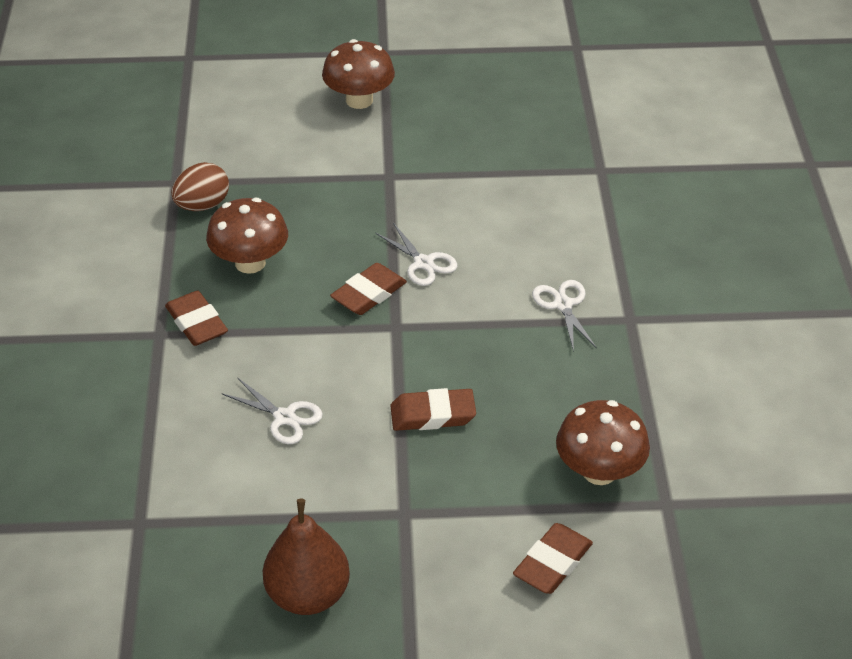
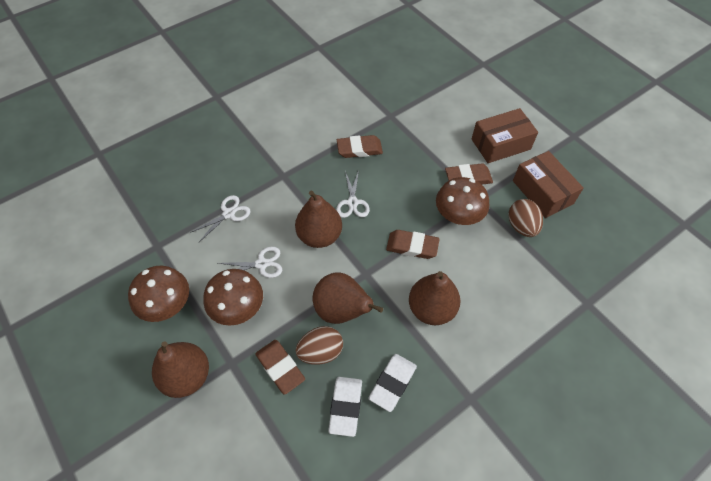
brown box: none = 0 -> [472,108,538,163] [513,151,584,218] = 2
brown egg: [171,162,229,211] = 1 -> [296,326,343,365] [508,199,543,237] = 2
brown pear: [263,499,350,615] = 1 -> [152,341,209,398] [295,191,342,248] [313,272,383,324] [409,271,461,325] = 4
white eraser: none = 0 -> [328,377,362,437] [368,354,417,412] = 2

